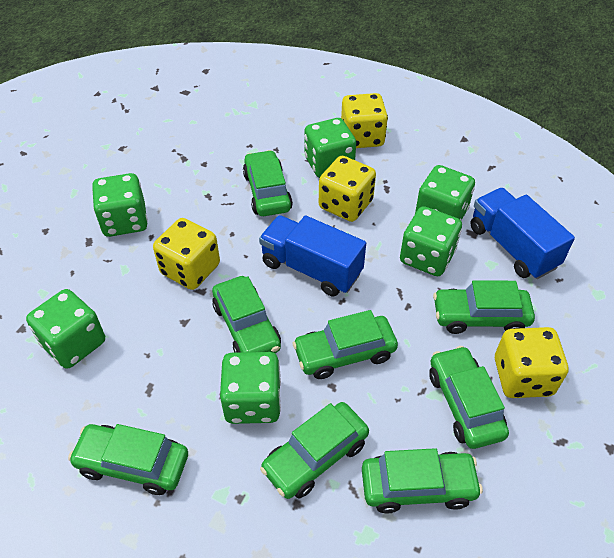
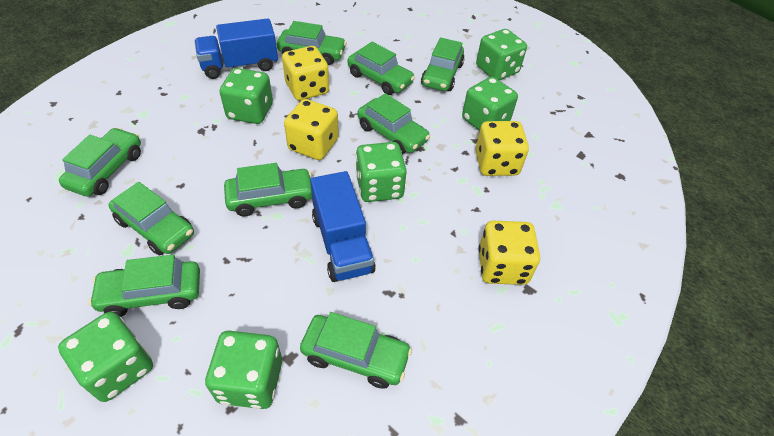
green car: [68,424,188,495] [212,276,281,353] [243,150,293,216] [260,402,369,499] [293,310,398,379] [362,448,483,514] [429,346,509,449] [433,280,535,334] = 8 -> [59,127,141,197] [89,255,200,317] [108,182,194,256] [224,163,312,217] [277,21,347,65] [300,312,412,389] [347,42,415,95] [357,93,430,154] [421,37,465,91] = 9

